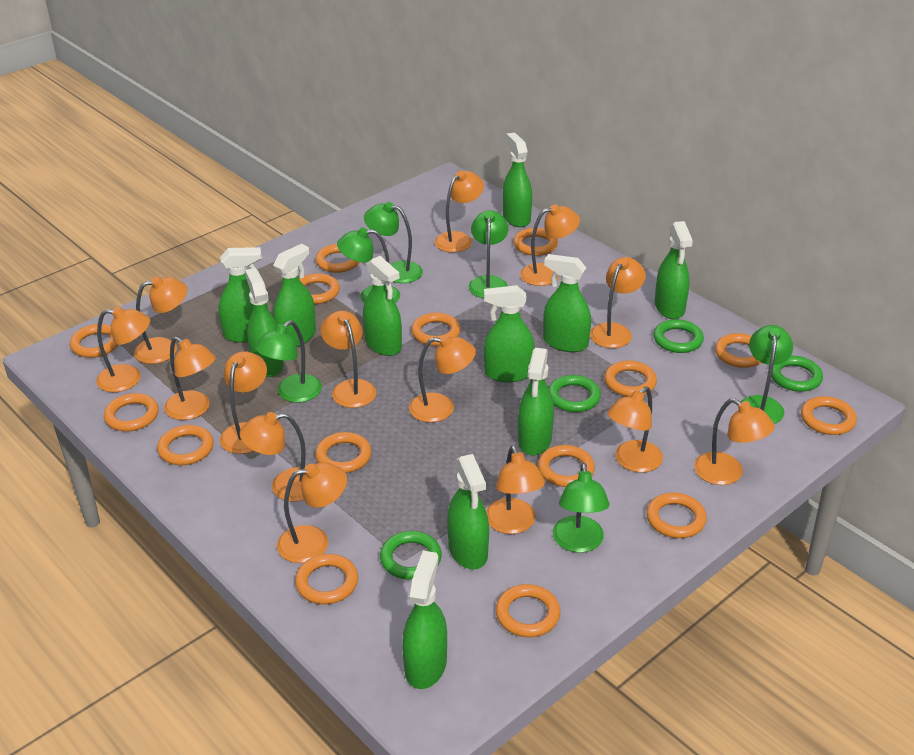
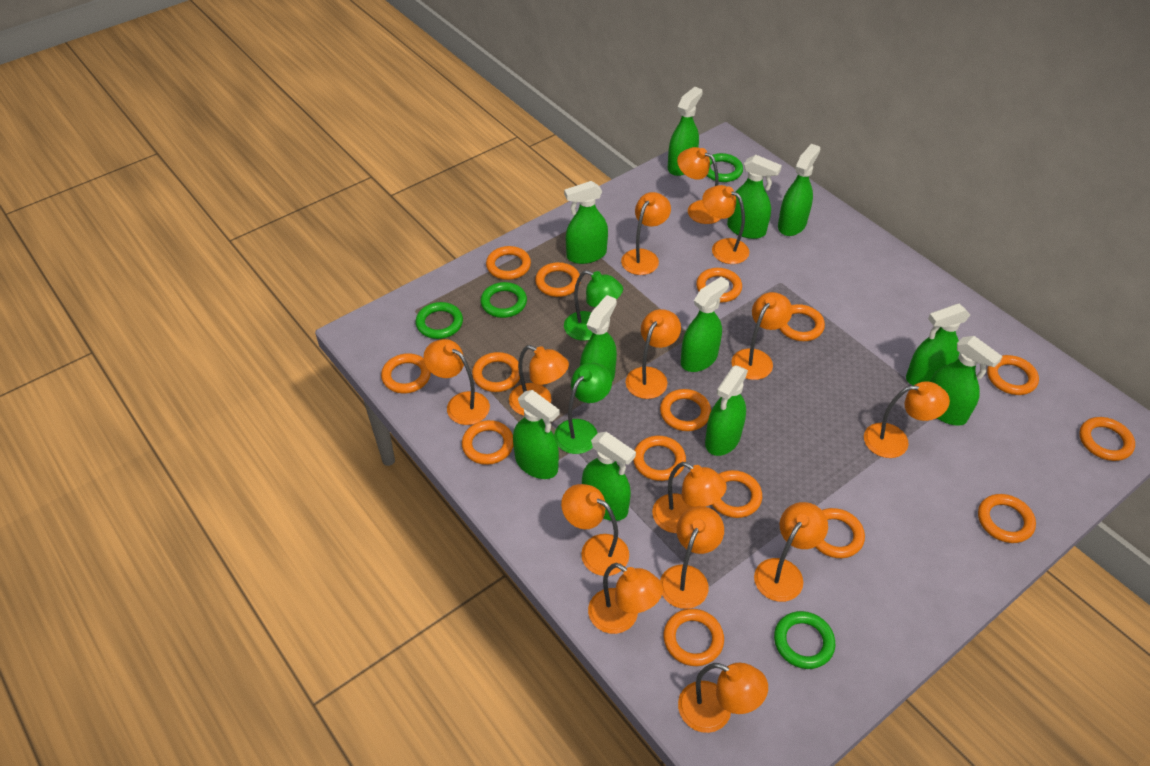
green lamp: [255,320,322,402] [337,227,400,303] [364,202,423,283] [468,210,509,298] [553,463,609,553] [741,325,793,424] = 6 -> [554,363,612,454] [564,270,623,341] = 2

